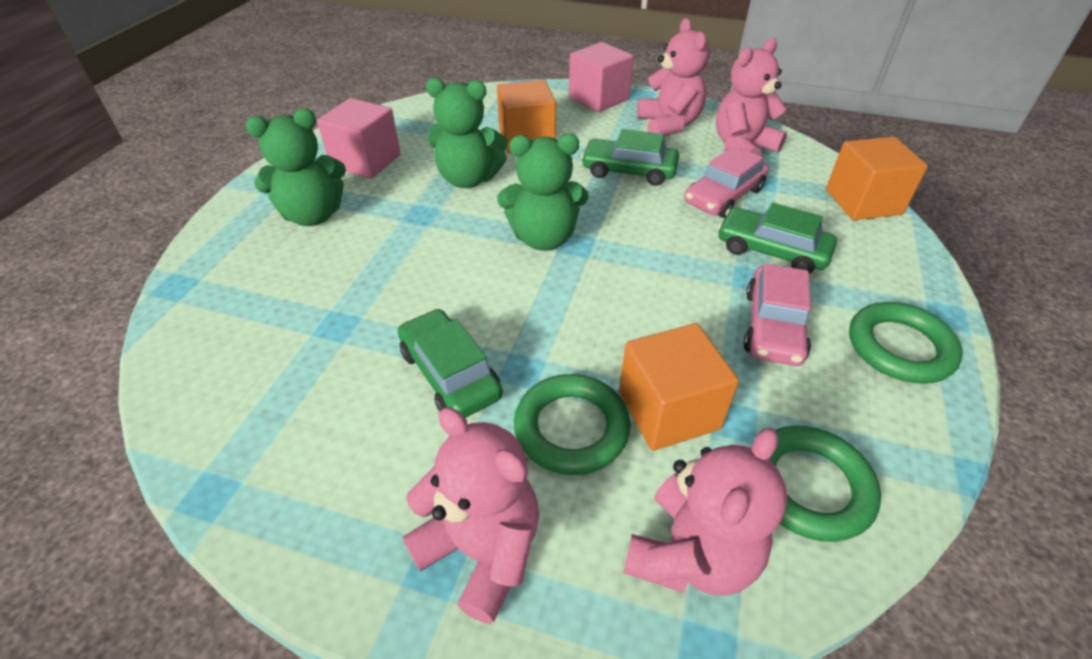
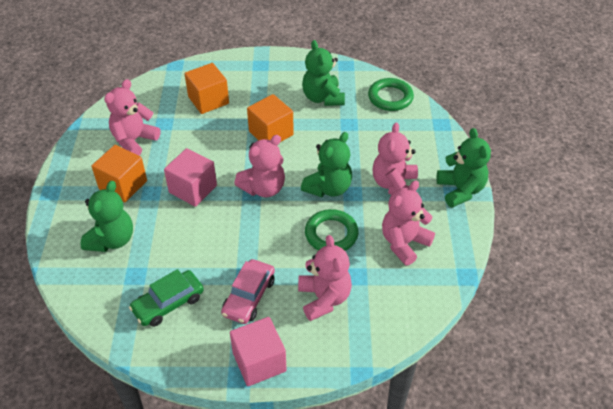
green car: [398,309,503,418] [581,129,679,186] [718,203,837,274] = 3 -> [129,269,204,327] = 1
green ring: [514,374,630,475] [770,425,881,542] [849,302,963,384] = 3 -> [305,209,358,251] [368,78,414,111] = 2
green teddy bear: [246,108,346,226] [426,78,508,188] [497,134,589,251] = 3 -> [80,181,133,252] [301,132,352,197] [302,40,345,106] [437,128,491,208] = 4
pink car: [684,145,769,218] [743,264,811,366] = 2 -> [221,259,275,324] = 1
pink teddy bear: [403,407,539,624] [623,428,788,596] [637,18,710,136] [716,38,787,156] = 4 -> [104,79,160,156] [234,135,285,197] [298,235,352,321] [373,122,418,195] [382,180,435,266] = 5

